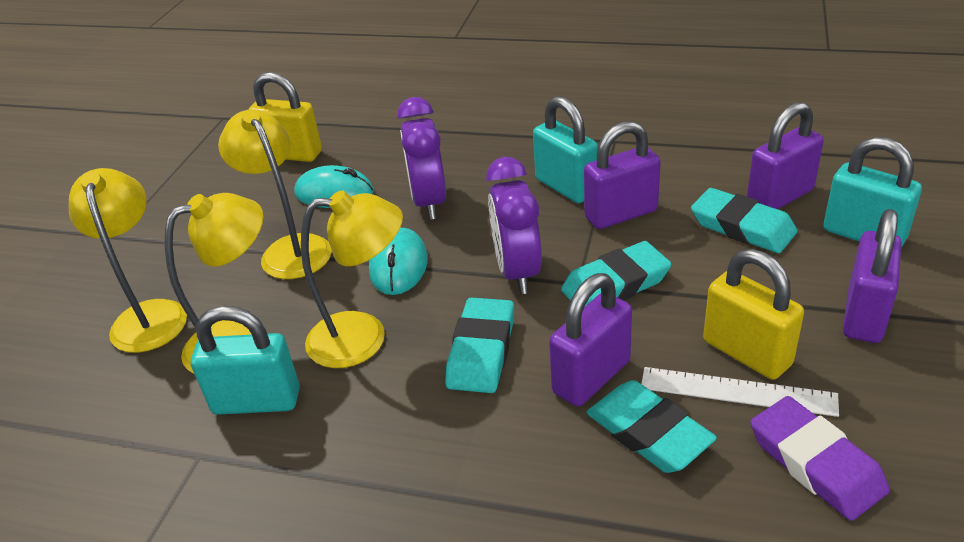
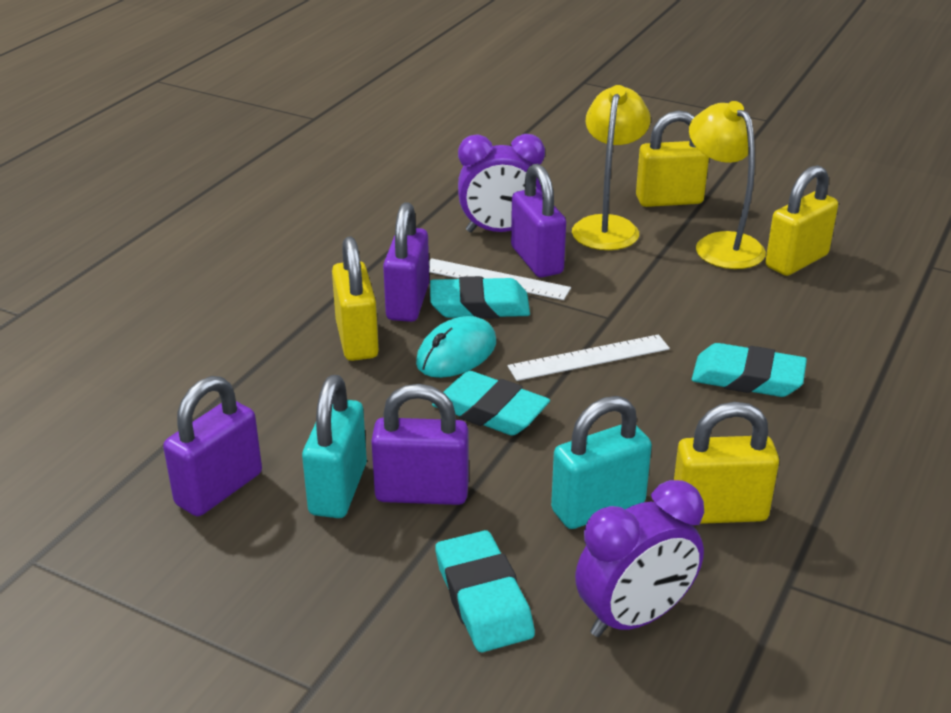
purple eraser: [750,396,890,521] = 1 -> none = 0
turquoise mouse: [294,165,374,208] [369,227,428,295] = 2 -> [416,316,496,378] = 1
turquoise padlock: [191,306,300,415] [533,96,598,203] [823,137,922,248] = 3 -> [302,375,367,518] [551,396,652,529] = 2
white ruler: [641,367,839,417] = 1 -> [429,258,571,300] [508,334,670,381] = 2
yellow lamp: [69,168,187,353] [165,193,264,374] [218,109,332,279] [301,190,403,368] = 4 -> [572,85,651,250] [689,101,766,269] = 2
yellow padlock: [248,72,322,162] [703,249,804,380] = 2 -> [332,236,379,361] [636,110,709,207] [674,402,779,524] [765,165,838,276] = 4

